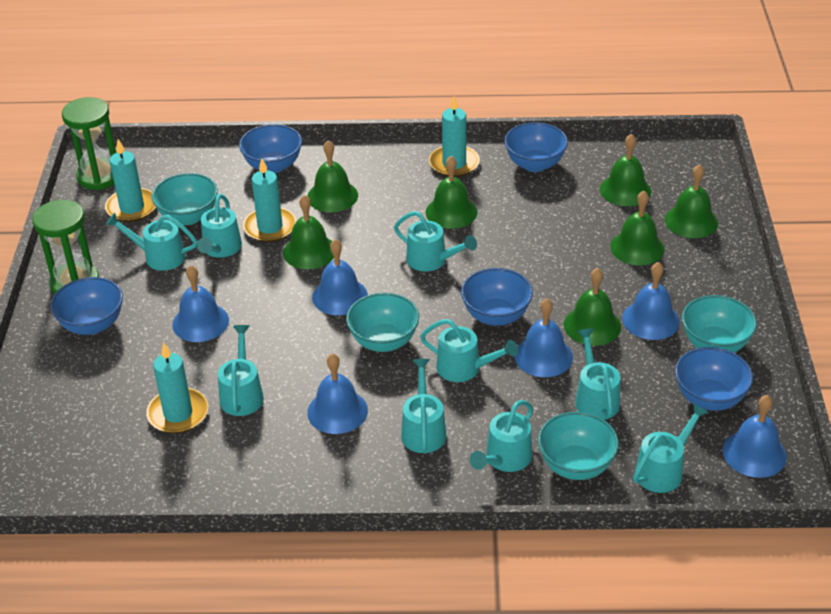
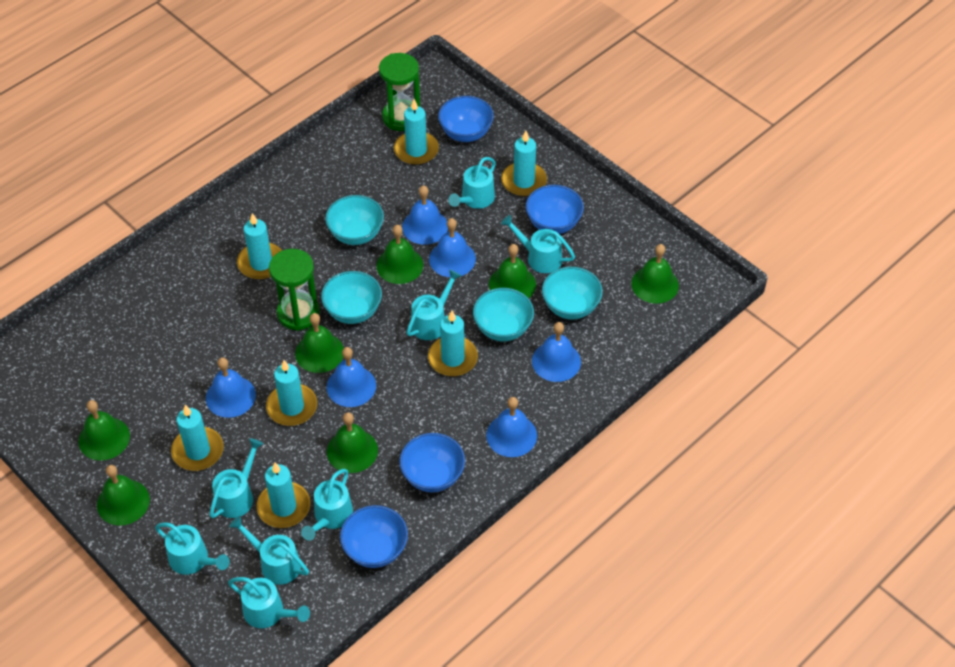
blue bowl: [50,277,123,335] [239,124,302,173] [461,268,533,326] [504,122,568,172] [675,347,753,411] = 5 -> [340,505,408,568] [399,433,465,492] [438,96,494,142] [526,185,584,234] = 4
turquoise candle: [105,139,156,222] [146,342,208,434] [243,158,297,242] [429,96,480,177] = 4 -> [171,405,224,471] [237,213,282,280] [257,462,310,528] [266,360,317,426] [394,99,439,165] [428,310,478,376] [501,131,547,197] = 7
turquoise watering can: [106,213,197,271] [197,194,242,258] [218,325,264,416] [394,211,477,272] [401,359,447,453] [420,319,518,382] [470,400,533,472] [575,328,620,420] [633,403,709,493] = 9 -> [155,523,230,575] [209,438,263,518] [228,577,310,628] [229,516,309,585] [301,469,353,541] [406,270,461,340] [448,157,496,209] [501,215,575,273] = 8

